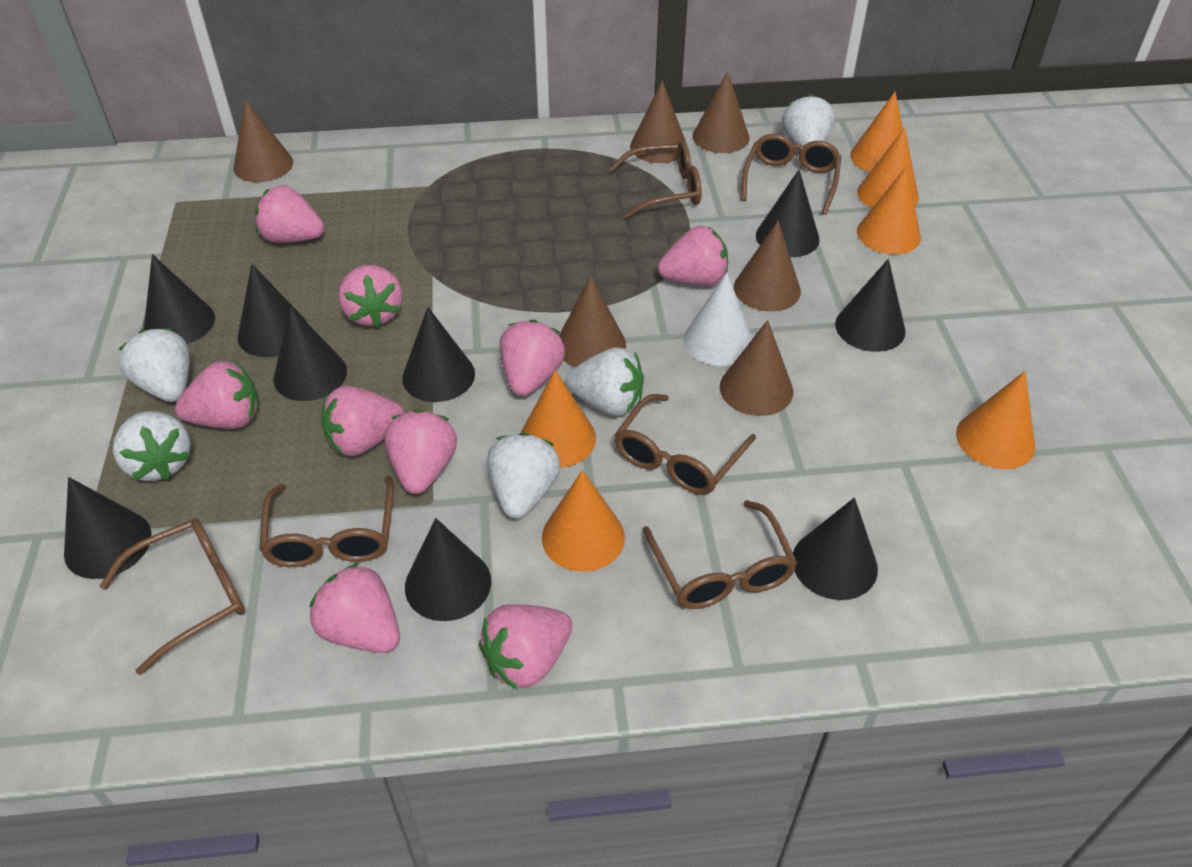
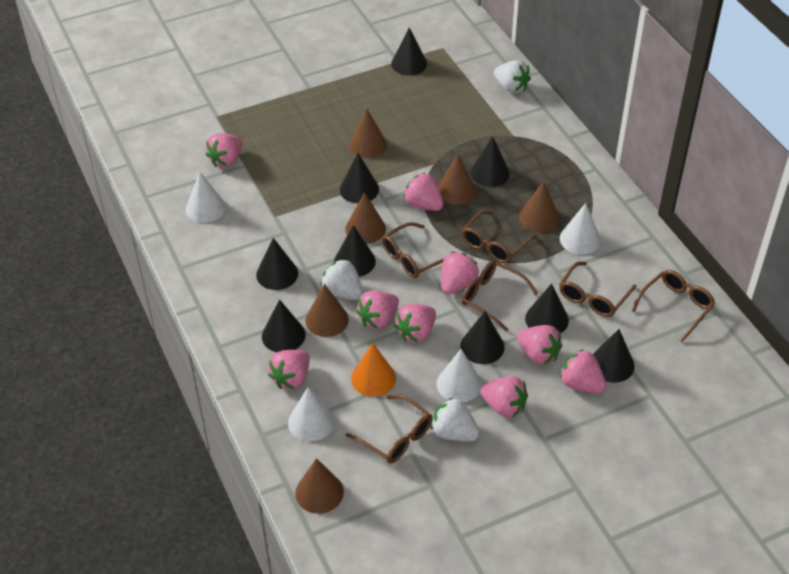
orange cone: [521,370,596,468] [542,470,625,572] [850,92,903,172] [857,127,919,208] [857,166,921,254] [956,371,1035,469] = 6 -> [351,343,396,397] = 1
white cone: [683,272,753,366] = 1 -> [186,172,226,223] [288,387,335,442] [437,349,482,402] [560,203,601,255] = 4
white strawberry: [113,411,191,481] [119,328,190,402] [487,432,560,519] [566,348,644,416] [782,94,835,146] = 5 -> [321,259,363,300] [431,397,480,442] [494,60,531,94] = 3

